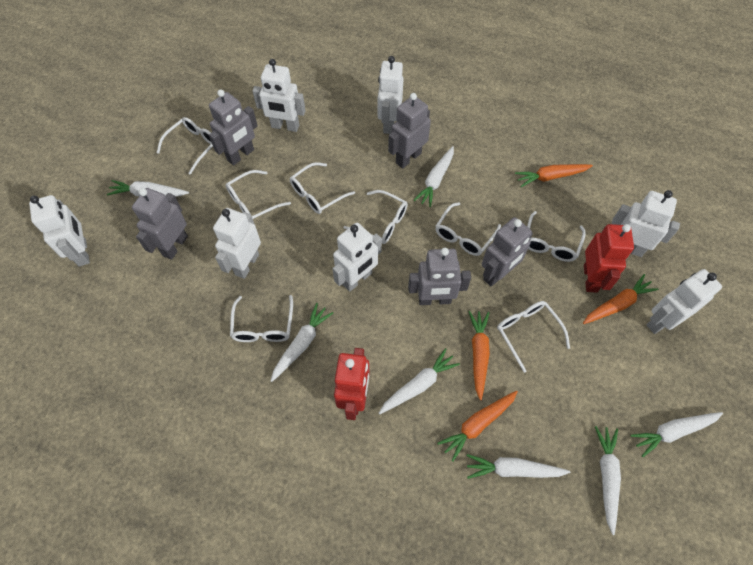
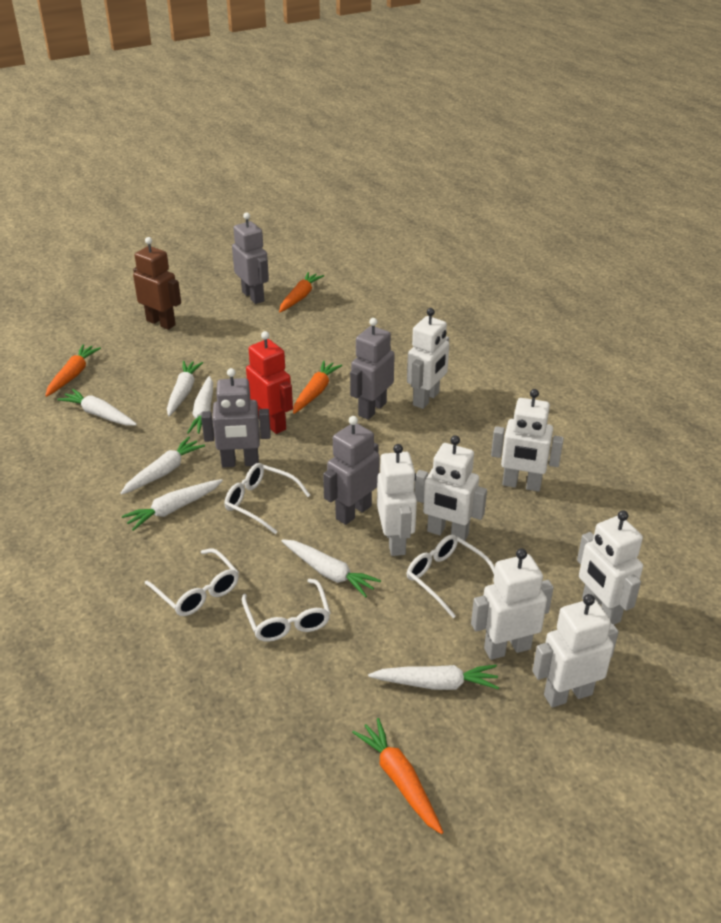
brown robot: none = 0 -> [133,237,181,330] = 1
grey robot: [132,188,188,260] [209,89,258,165] [388,93,431,168] [408,248,471,305] [482,217,533,287] = 5 -> [201,368,271,468] [232,212,269,304] [323,416,380,525] [350,318,395,420] = 4
red robot: [334,348,370,420] [584,224,634,293] = 2 -> [246,331,293,434] = 1
white glasses: [157,117,213,175] [226,170,291,219] [230,295,293,342] [290,162,355,214] [344,190,408,244] [435,202,501,256] [497,301,570,373] [527,211,586,262] = 8 -> [145,548,239,616] [225,463,310,534] [242,579,330,642] [407,534,495,618] = 4

